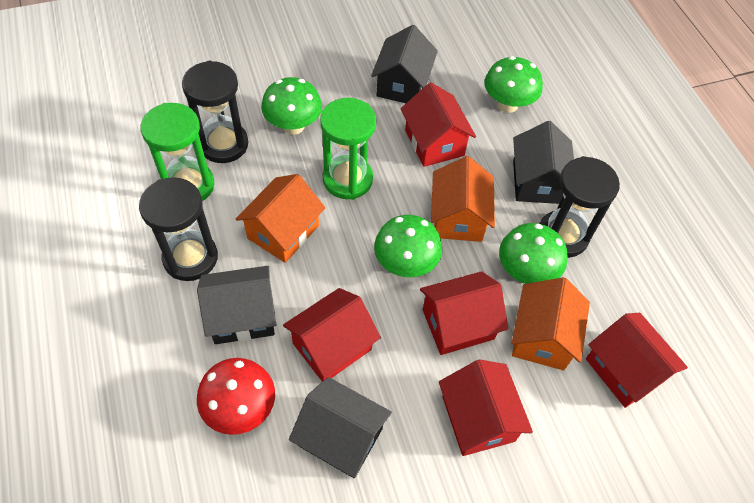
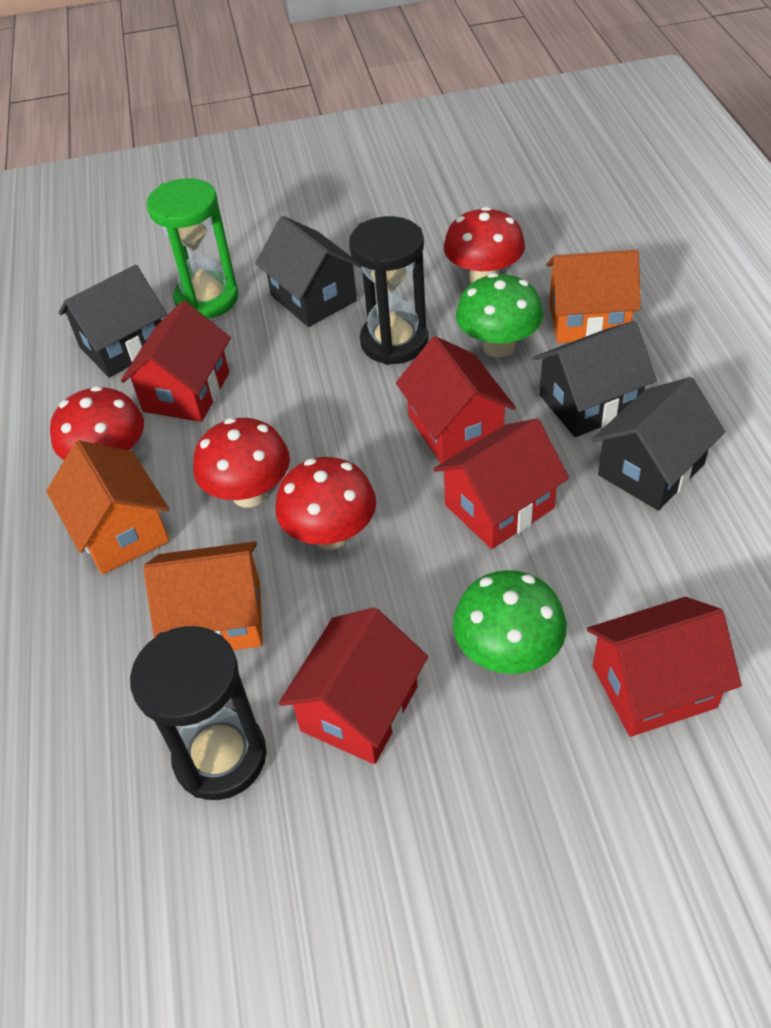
black hourglass: [139,177,218,281] [182,61,248,163] [539,156,620,258] = 3 -> [130,626,267,800] [349,216,428,365] = 2
green hourglass: [140,103,214,201] [320,98,376,200] = 2 -> [147,178,238,319] = 1
green mushroom: [261,77,322,135] [374,215,442,277] [484,56,543,113] [499,223,568,284] = 4 -> [453,570,567,674] [456,273,544,358] = 2
red mushroom: [197,358,275,435] = 1 -> [50,386,144,460] [193,418,290,507] [275,457,376,550] [444,207,525,283] = 4

